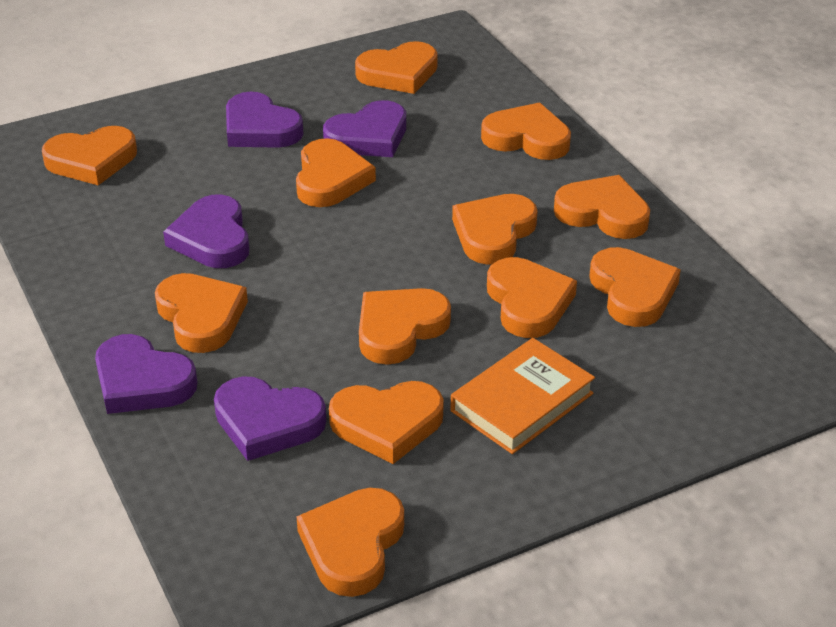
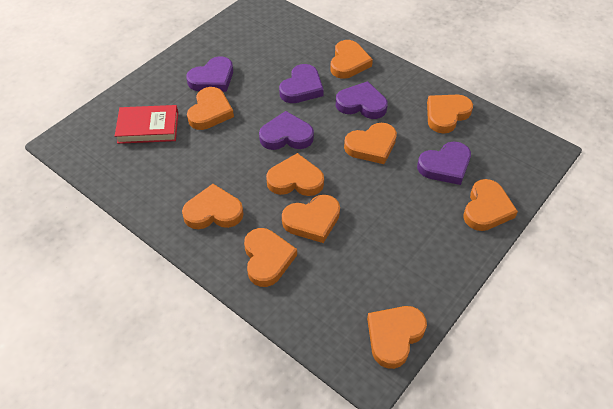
orange book: [451,338,595,454] = 1 -> none = 0
orange heart: [42,126,137,185] [155,273,248,353] [296,138,376,207] [296,488,404,597] [329,381,444,464] [355,41,438,94] [359,288,451,365] [452,194,537,265] [481,102,571,160] [487,257,577,338] [554,175,650,239] [589,247,681,327] = 12 -> [182,184,243,229] [187,87,234,130] [244,228,297,287] [266,153,324,196] [282,195,340,243] [330,40,373,79] [344,123,397,164] [367,306,427,369] [427,94,473,134] [464,179,518,231] = 10
red book: none = 0 -> [115,105,178,144] = 1

